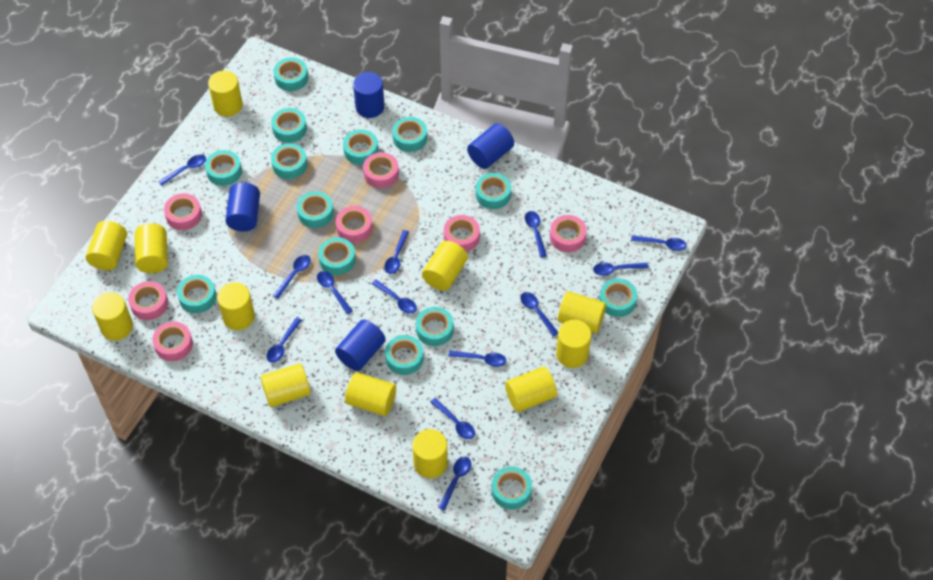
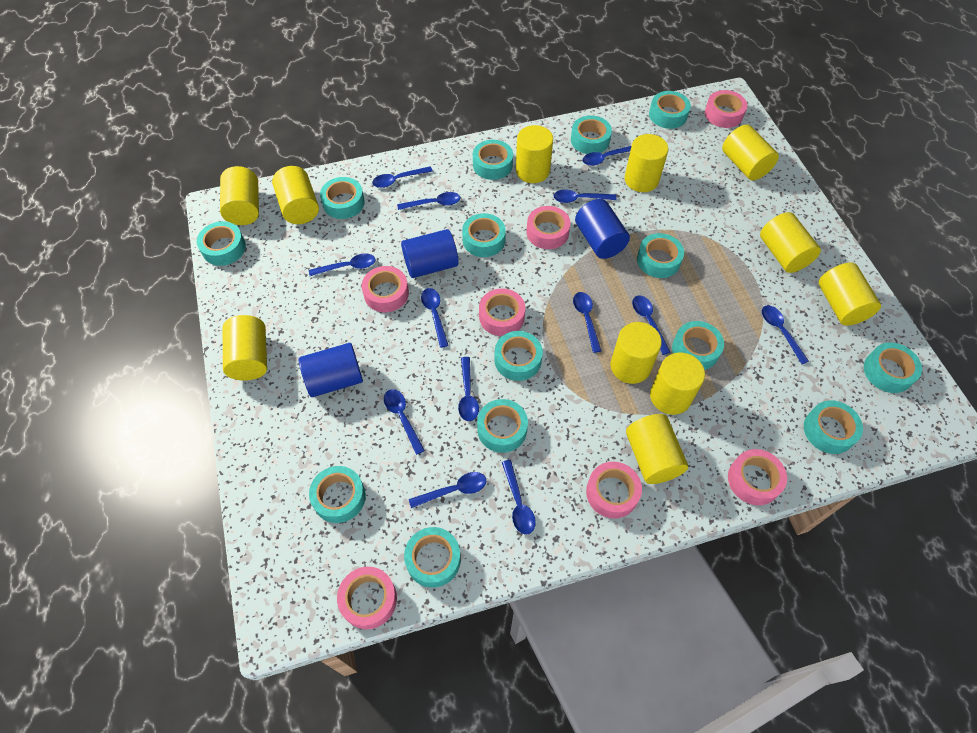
blue cylinder: [225,182,260,231] [335,319,386,371] [353,72,385,118] [467,123,514,169] = 4 -> [299,343,363,397] [401,229,459,278] [575,199,630,259] = 3
yellow cylinder: [86,221,127,270] [92,292,133,341] [135,223,168,273] [208,71,243,117] [217,282,255,330] [260,363,311,407] [345,372,396,416] [412,429,448,478] [422,241,468,291] [505,366,557,412] [556,320,591,368] [558,291,606,333] = 12 -> [220,166,259,225] [223,315,267,381] [272,166,319,224] [516,125,553,183] [611,322,662,384] [625,134,668,192] [626,414,688,484] [650,353,705,415] [722,124,779,180] [760,212,821,273] [819,263,881,326] = 11

